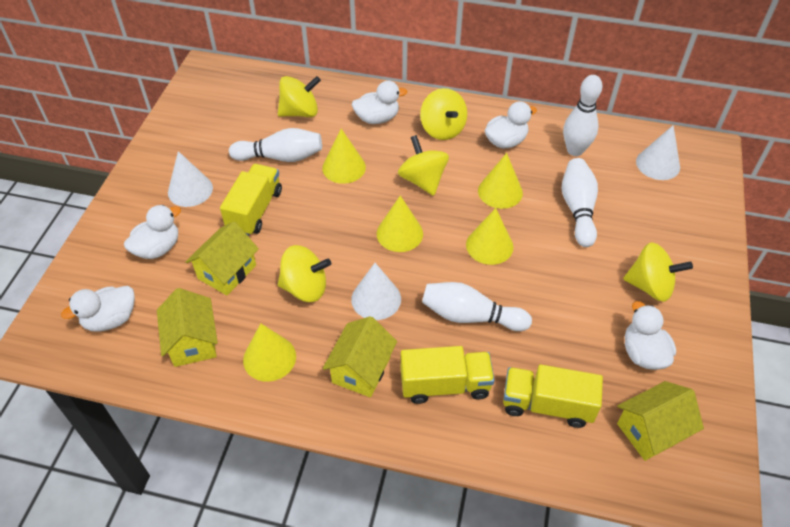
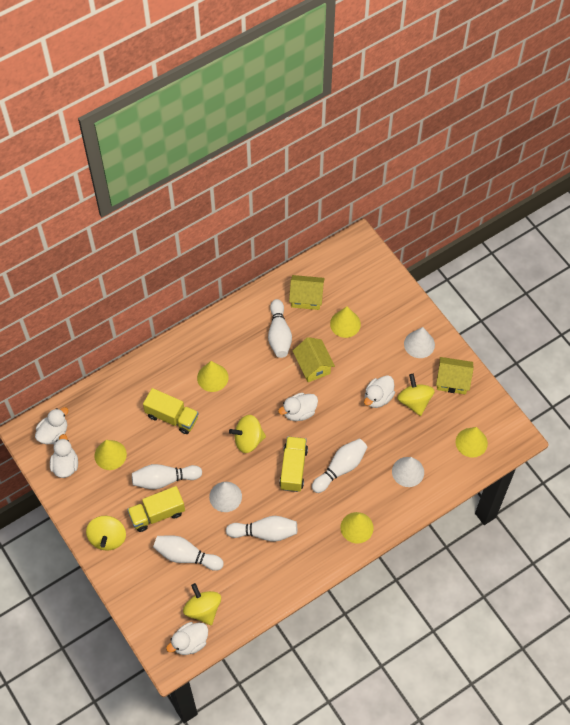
white bowling pin: [229,128,322,162] [422,282,532,331] [562,158,598,247] [563,75,603,156] = 4 -> [132,464,202,490] [153,535,224,571] [226,516,297,542] [268,299,292,358] [312,439,367,493] = 5
yellow house: [157,288,218,367] [186,221,259,295] [323,316,397,397] [617,381,704,461] = 4 -> [289,275,324,310] [293,337,335,382] [436,357,474,394] = 3
yellow spinning top: [278,76,321,117] [278,245,331,302] [398,135,449,196] [420,88,467,140] [623,242,693,302] = 5 -> [86,516,126,551] [183,583,221,625] [229,415,266,453] [397,374,435,416] = 4

